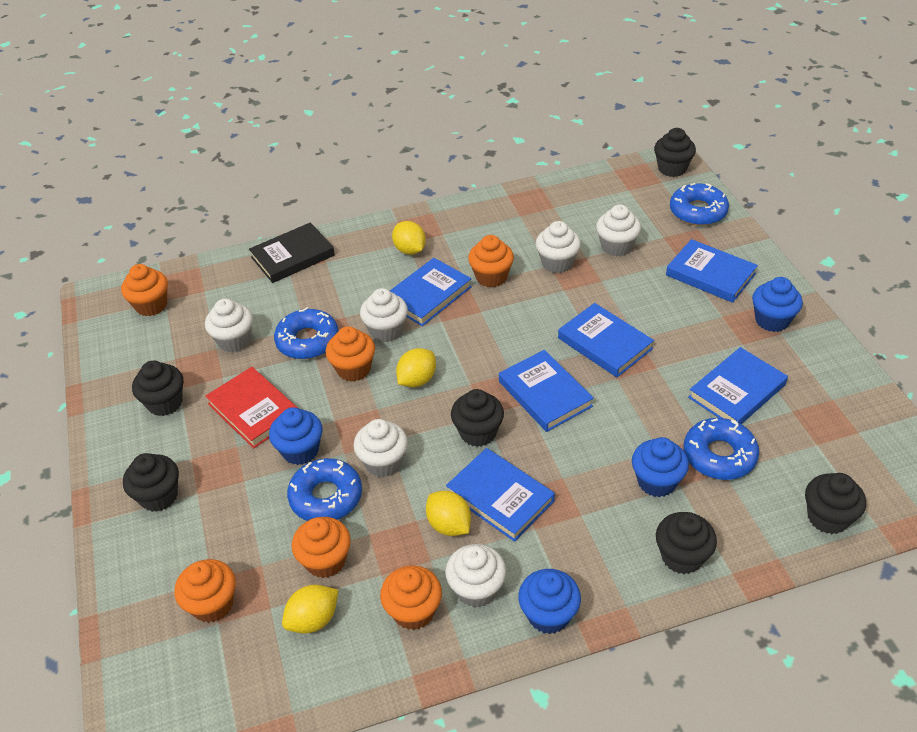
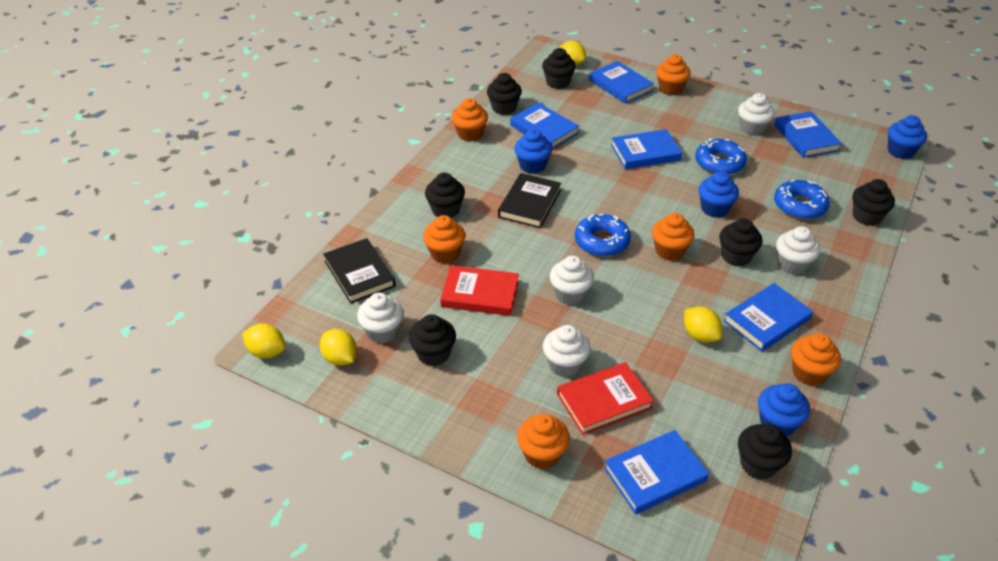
black book: [249,222,335,283] = 1 -> [323,238,396,304] [498,173,561,228] = 2
black cupcake: [123,453,179,512] [132,361,183,416] [451,389,504,447] [654,128,696,177] [656,512,717,574] [805,473,866,534] = 6 -> [409,314,456,366] [425,173,465,218] [487,73,522,115] [542,48,576,89] [719,218,763,267] [738,424,792,480] [853,179,895,226] = 7
blue donut: [274,307,339,359] [287,458,362,521] [670,183,729,226] [684,418,759,480] = 4 -> [575,214,631,256] [695,139,747,175] [774,180,830,220] = 3
red book: [205,367,299,449] = 1 -> [440,265,519,316] [557,362,654,435] = 2
white cupcake: [205,299,253,352] [353,419,408,477] [360,288,408,342] [445,544,506,608] [536,221,581,273] [596,205,641,256] = 6 -> [357,293,404,344] [543,325,591,377] [550,256,594,305] [738,93,775,136] [776,226,820,275] = 5

